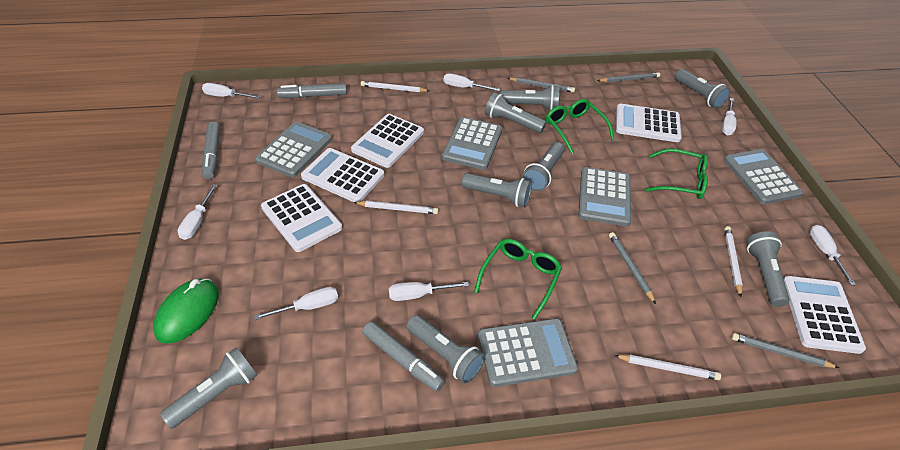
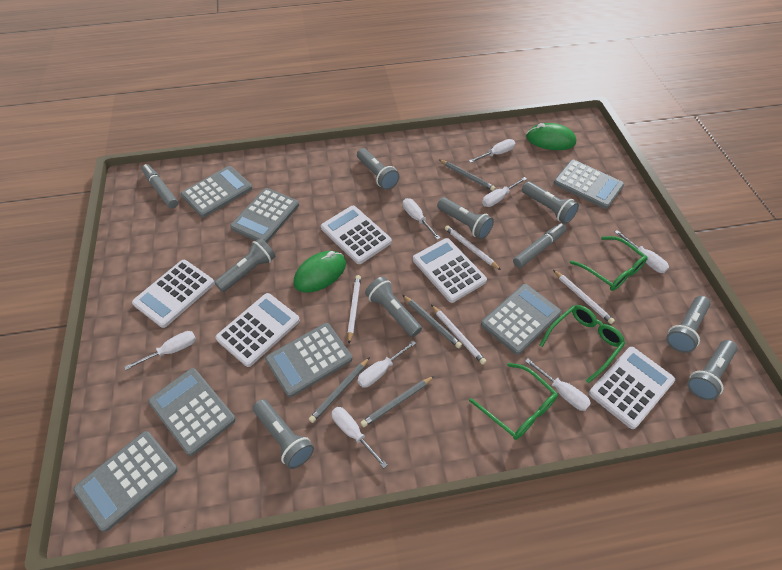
green mouse: [153,279,219,344] = 1 -> [294,251,346,293] [526,123,576,150] = 2
grey calculator: [255,121,332,177] [442,117,502,170] [478,318,578,387] [579,167,631,226] [724,149,803,204] = 5 -> [73,431,178,532] [148,368,236,456] [181,166,252,217] [230,188,299,243] [265,323,352,397] [481,284,561,355] [554,160,624,209] = 7
grey marker: [202,122,220,179] [277,83,347,98] [362,321,445,392] = 3 -> [141,164,178,209] [513,223,567,268] = 2
white screwdriver: [178,184,217,240] [202,83,261,99] [254,287,338,320] [389,282,469,301] [443,73,500,91] [722,98,737,135] [810,225,856,286] = 7 -> [124,331,196,370] [331,407,387,468] [357,340,416,388] [403,198,440,240] [469,139,515,163] [482,177,527,207] [525,359,591,411] [615,230,669,273] = 8

